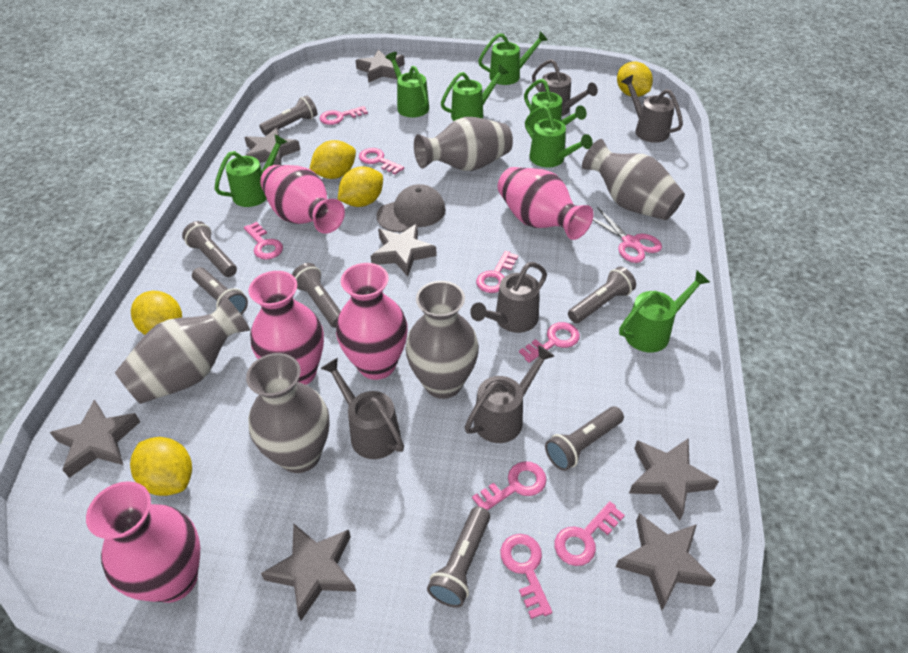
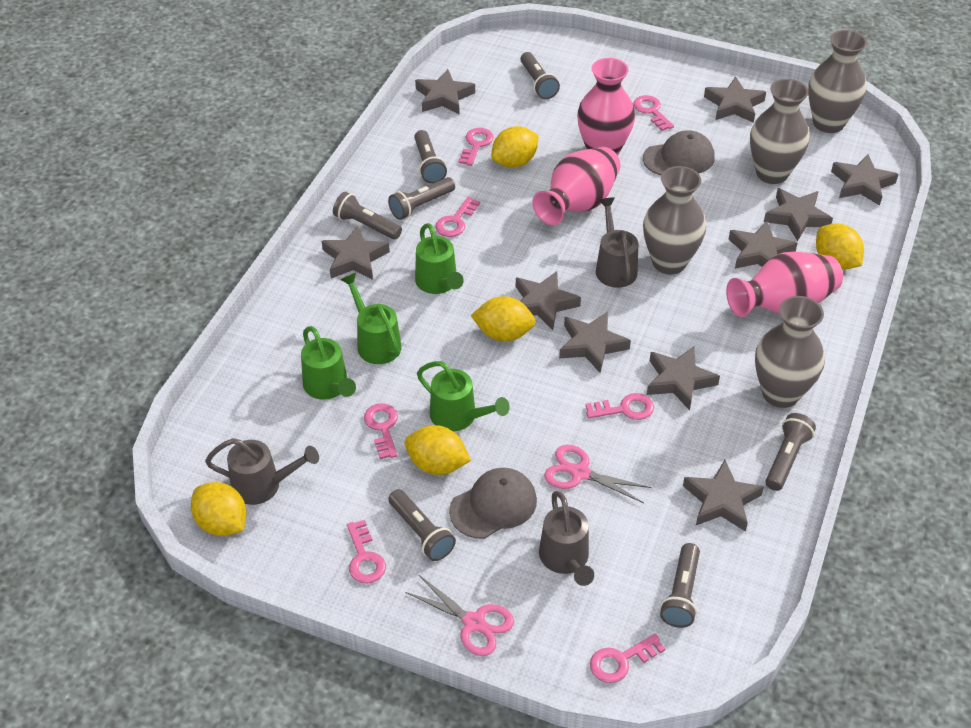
green watering can: [214,134,287,207] [385,52,429,117] [441,64,509,121] [478,31,548,85] [524,79,587,133] [525,106,593,167] [619,271,710,352] = 7 -> [301,326,356,400] [340,273,402,364] [415,223,464,294] [417,361,510,431] = 4
grey cap: [376,184,446,232] = 1 -> [449,468,537,539] [643,130,714,175] = 2
grey star: [50,400,140,478] [244,128,300,165] [261,524,356,620] [355,49,405,83] [371,224,437,277] [616,513,716,610] [629,438,719,520] = 7 -> [322,225,390,280] [415,69,475,115] [516,271,581,330] [559,312,631,373] [647,347,720,410] [683,460,764,532] [704,76,766,123] [729,221,798,269] [764,188,833,241] [831,154,898,206] = 10
grey vase: [115,296,250,404] [246,353,329,473] [406,281,479,399] [414,117,513,171] [582,139,685,220] = 5 -> [643,166,706,274] [750,79,810,184] [755,296,825,408] [808,30,867,133] = 4
grey watering can: [321,358,404,459] [465,345,554,443] [470,262,547,333] [532,59,598,116] [621,75,683,143] = 5 -> [205,438,319,505] [539,491,594,586] [596,197,638,288] = 3
pink key: [244,222,283,260] [320,106,368,125] [359,148,404,175] [472,461,547,510] [476,251,518,293] [500,534,552,619] [519,322,580,363] [555,501,625,566] = 8 -> [347,520,386,584] [364,403,398,459] [435,197,480,237] [458,128,494,166] [585,393,654,420] [590,634,665,683] [633,95,674,131] = 7
pink scissors: [593,207,662,263] = 1 -> [405,575,514,656] [544,445,651,503] = 2
pink vase: [86,481,200,603] [248,271,324,385] [260,165,345,234] [336,263,408,380] [498,167,594,240] = 5 -> [532,147,620,225] [577,58,635,156] [726,252,843,317] = 3

